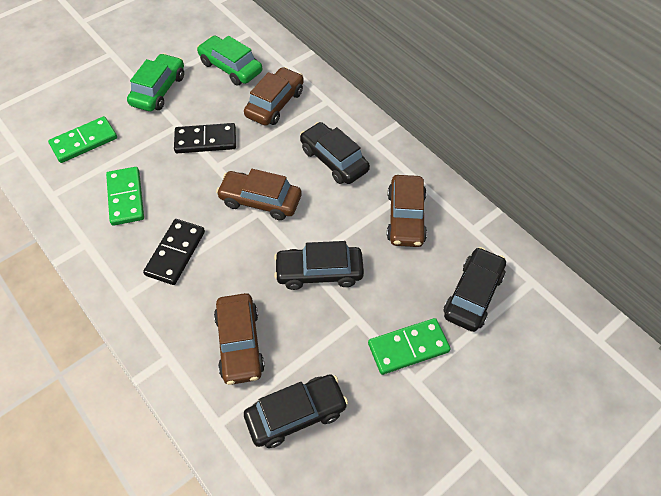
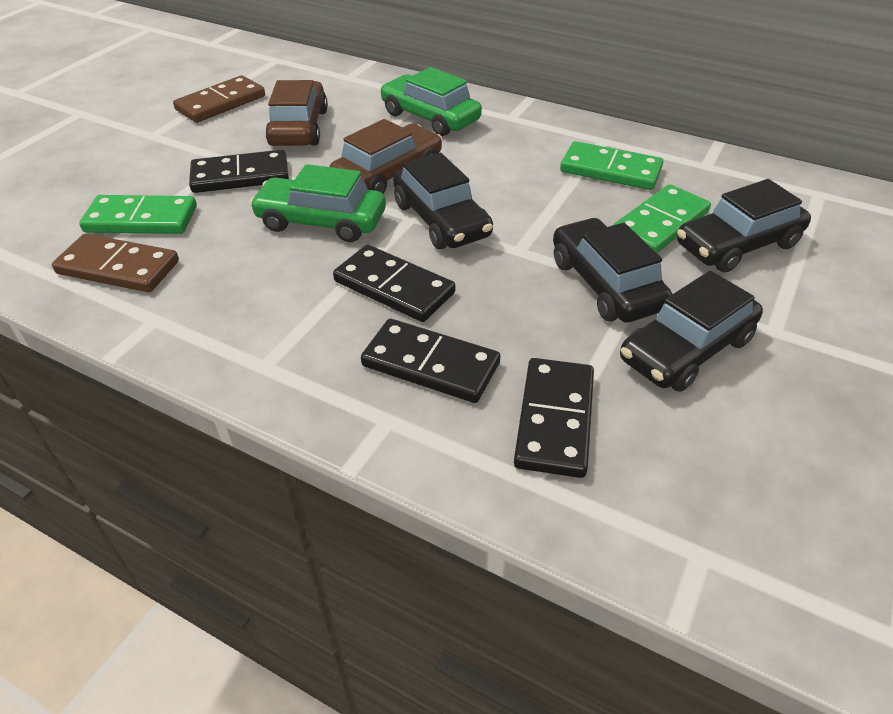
black domino: [143,219,205,285] [174,123,236,153] = 2 -> [189,150,289,193] [333,245,455,322] [361,319,501,403] [514,358,594,478] = 4
brown car: [214,293,265,385] [216,169,301,220] [244,67,304,126] [387,175,427,247] = 4 -> [265,80,328,146] [330,119,442,193] = 2
brown domino: none = 0 -> [52,234,179,292] [173,75,265,123] = 2

